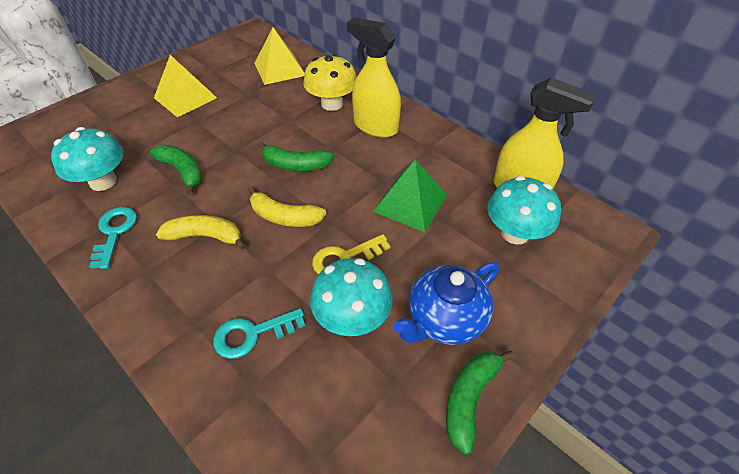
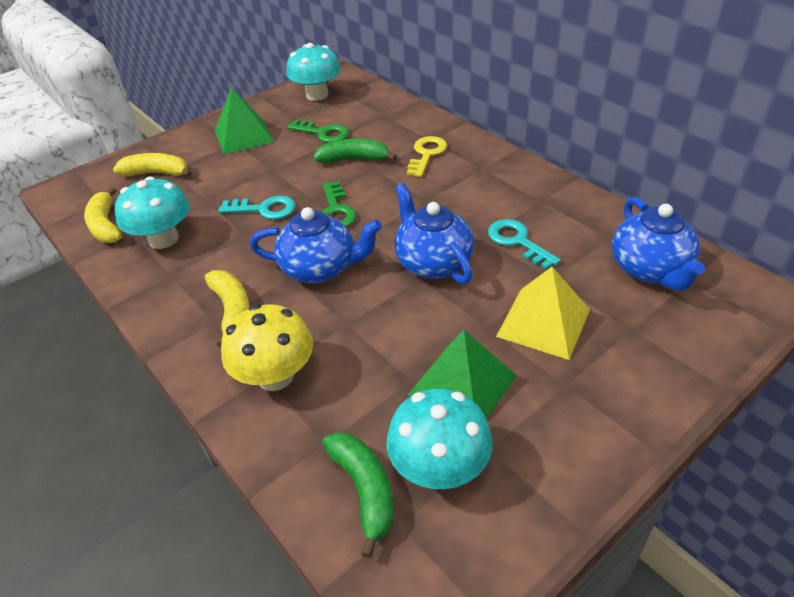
blue teapot: [393,262,500,345] = 1 -> [250,207,382,283] [394,183,474,284] [612,197,705,291] = 3
green banana: [150,145,202,195] [258,142,334,171] [446,351,514,454] = 3 -> [313,139,397,163] [322,432,394,558] = 2
green key: none = 0 -> [287,120,349,143] [322,181,356,227] = 2
green pyramid: [373,160,447,232] = 1 -> [215,88,274,154] [408,330,517,419] = 2
yellow banana: [156,215,246,250] [248,186,326,227] = 2 -> [84,187,122,243] [113,153,192,177] [205,270,250,347] = 3
yellow pyramid: [154,55,217,117] [254,28,305,85] = 2 -> [496,267,590,360] = 1
yellow spray bottle: [347,17,401,138] [493,77,596,189] = 2 -> none = 0

